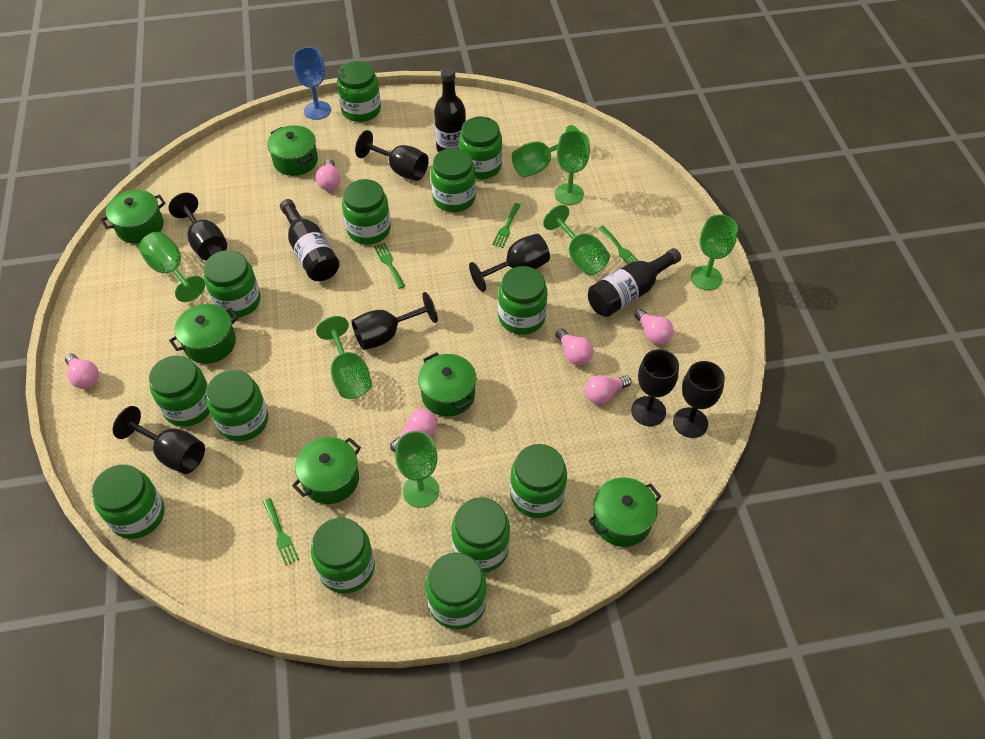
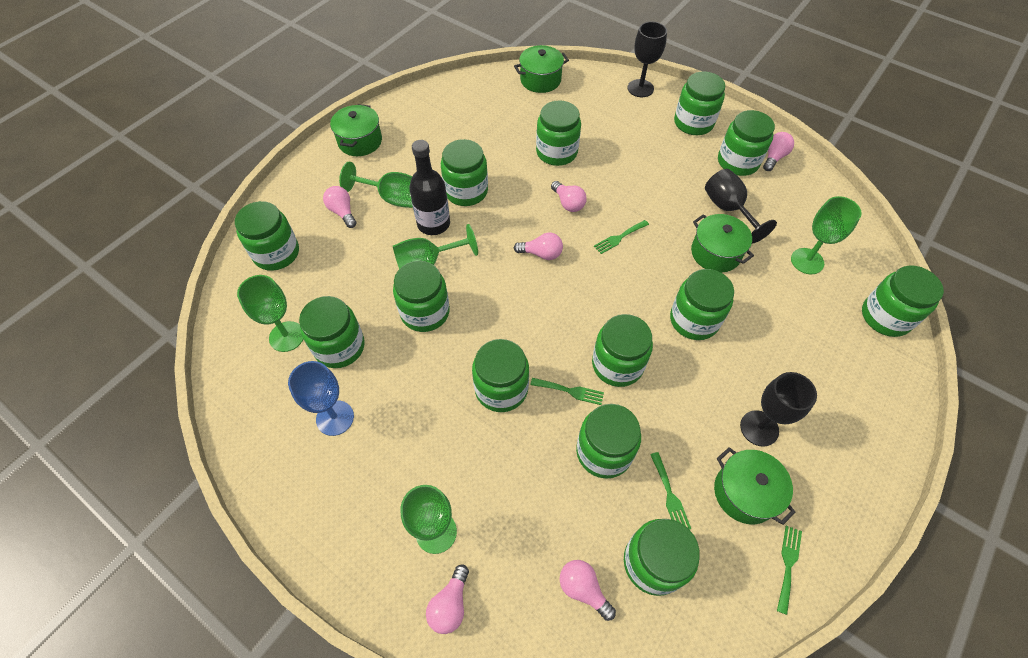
black bottle: [280,199,340,281] [434,67,466,153] [588,248,681,317] = 3 -> [409,140,450,235] = 1
black goblet: [113,406,205,474] [168,193,227,261] [352,292,438,350] [355,130,429,181] [469,234,550,292] [631,349,679,426] [673,361,725,438] = 7 -> [627,21,667,97] [705,169,777,244] [740,372,817,447] = 3
green goblet: [139,232,205,302] [316,316,372,399] [395,431,439,508] [512,125,579,177] [543,205,610,275] [555,130,590,205] [691,214,738,290] = 7 -> [237,275,303,352] [339,161,413,208] [393,224,478,269] [400,485,457,554] [791,196,862,274] = 5
green pot: [101,190,166,244] [169,304,239,364] [267,125,318,176] [292,437,361,504] [418,352,476,417] [588,477,662,547] = 6 -> [330,104,382,156] [514,45,569,93] [691,214,754,273] [714,447,796,525] = 4

